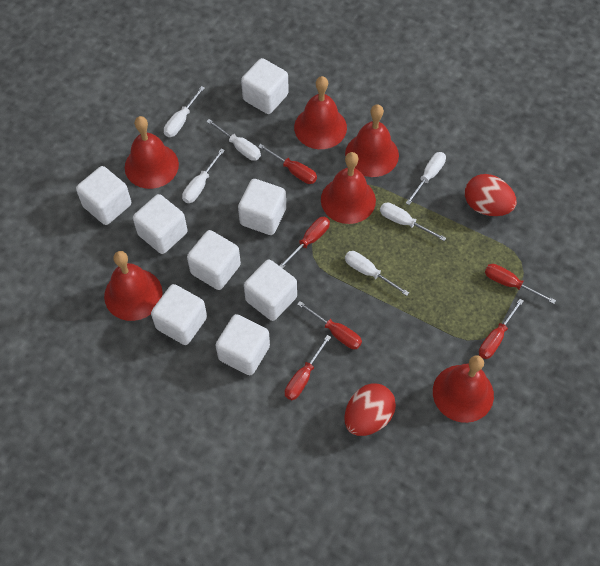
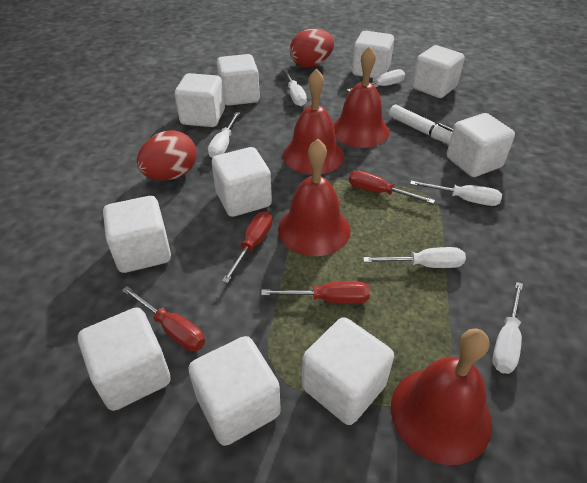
red bell: [104,251,163,321] [125,116,179,189] [294,76,347,149] [321,152,376,224] [345,104,399,177] [433,355,494,423] = 6 -> [278,139,351,256] [283,69,344,175] [333,46,389,148] [391,328,492,465] = 4
red screwdriver: [258,144,317,184] [279,217,330,268] [285,335,331,400] [297,301,362,349] [479,299,524,359] [485,264,556,304] = 6 -> [122,286,205,351] [222,211,273,283] [261,281,370,304] [349,170,435,204] = 4
white cube: [76,166,131,225] [133,194,187,254] [151,284,207,345] [187,230,241,290] [216,314,270,375] [238,179,286,235] [241,58,289,114] [244,260,297,321] = 8 -> [78,307,171,411] [103,196,171,273] [175,73,225,127] [188,336,281,446] [212,147,272,217] [217,54,260,106] [302,317,394,425] [352,31,394,78] [412,45,465,98] [447,113,515,177] = 10
white marker: none = 0 -> [389,105,453,144] = 1

